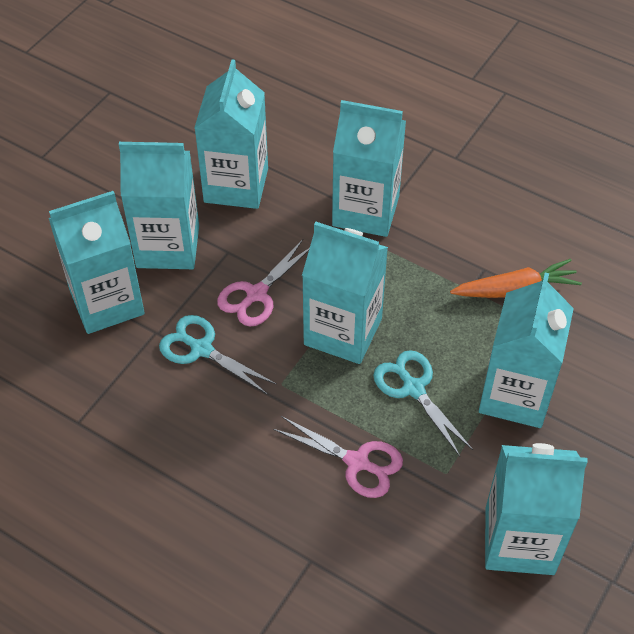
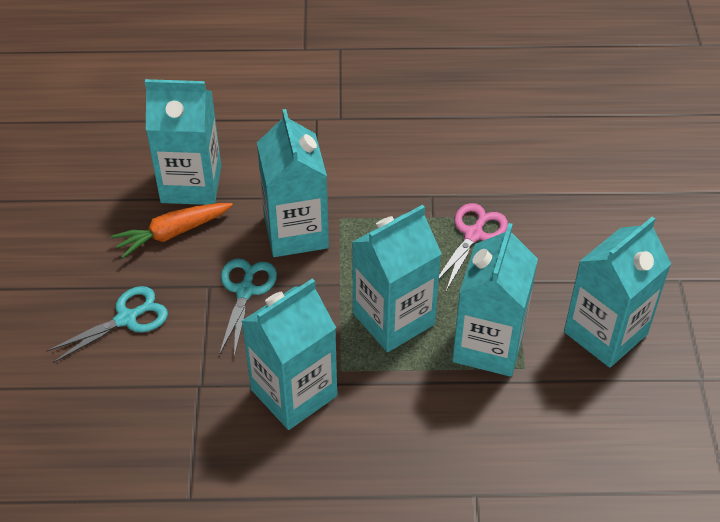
pink scissors: [217,238,309,327] [273,416,403,498] = 2 -> [439,203,508,291] = 1
turquoise carton: [49,191,145,334] [119,142,199,269] [194,59,268,209] [302,222,388,364] [332,100,406,237] [479,273,574,428] [485,443,588,575] = 7 -> [145,79,221,205] [241,278,337,430] [257,109,329,257] [352,205,442,352] [452,223,538,377] [564,217,671,368] = 6

